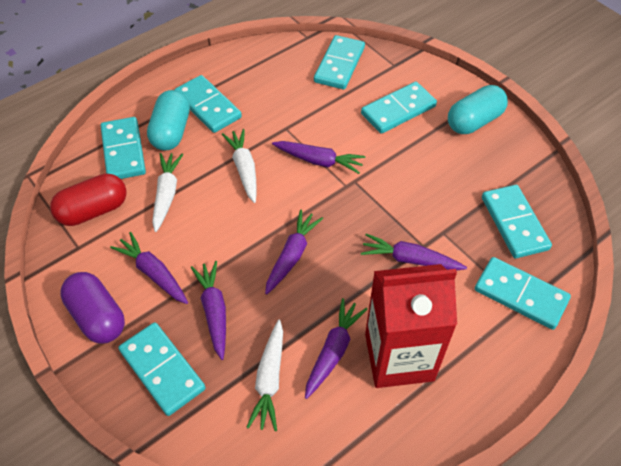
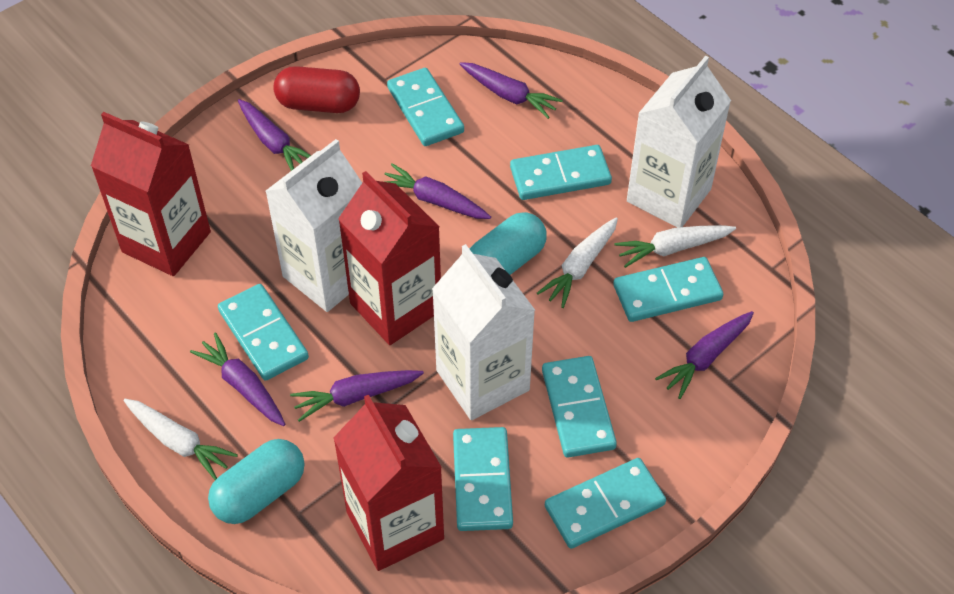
purple capsule: [60,272,125,343] = 1 -> none = 0
red carton: [365,264,457,388] = 1 -> [91,112,211,276] [333,395,444,571] [338,171,441,345] = 3
white carton: none = 0 -> [265,139,362,312] [432,244,535,420] [627,56,731,228] = 3

